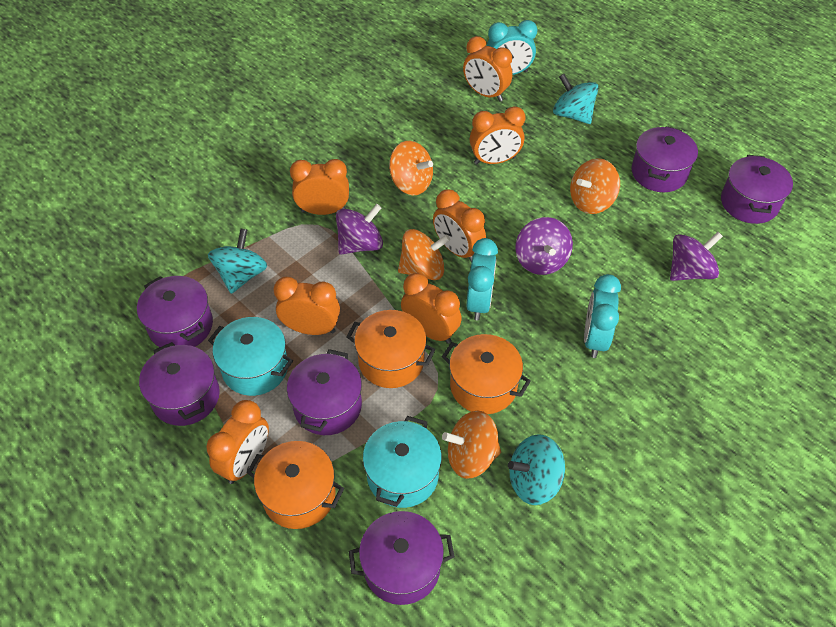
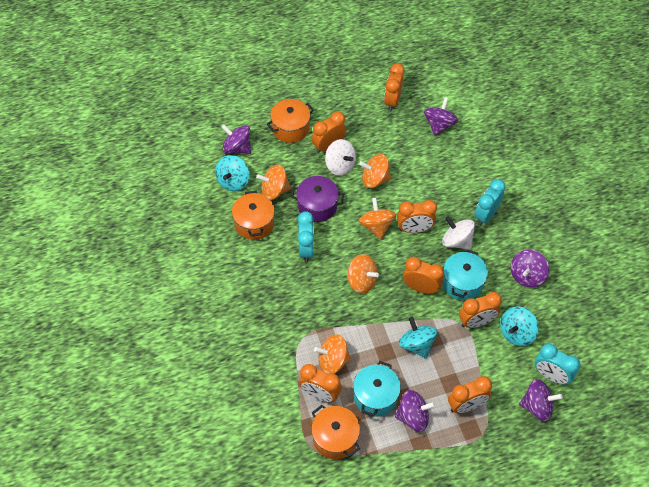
orange spinning top: [389,141,433,195] [398,229,450,280] [442,411,501,479] [570,158,620,214] = 4 -> [256,165,291,200] [314,334,351,374] [347,254,379,294] [359,154,391,188] [359,198,396,239] = 5
purple pot: [137,276,213,347] [139,342,220,426] [287,349,362,435] [349,511,455,605] [632,126,698,192] [721,155,793,224] = 6 -> [291,176,344,222] = 1
purple spinning top: [336,204,383,254] [515,217,573,275] [670,232,723,281] = 3 -> [221,124,251,154] [395,390,436,432] [424,97,458,136] [511,250,550,288] [519,379,563,421] = 5
white spinning top: none = 0 -> [325,139,356,176] [442,217,475,250] = 2

